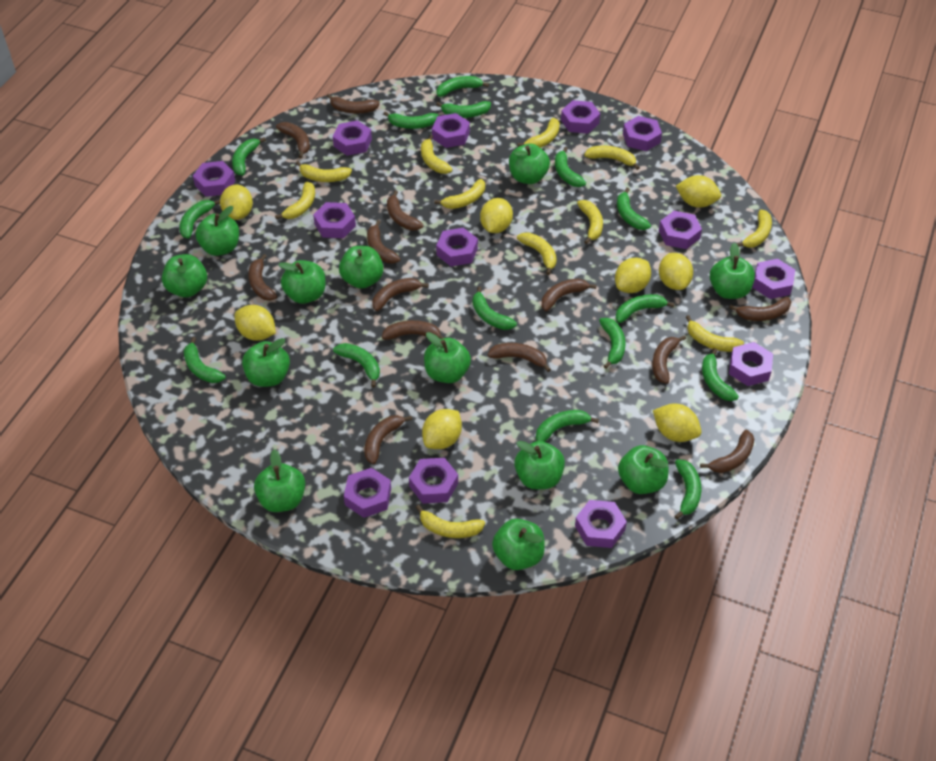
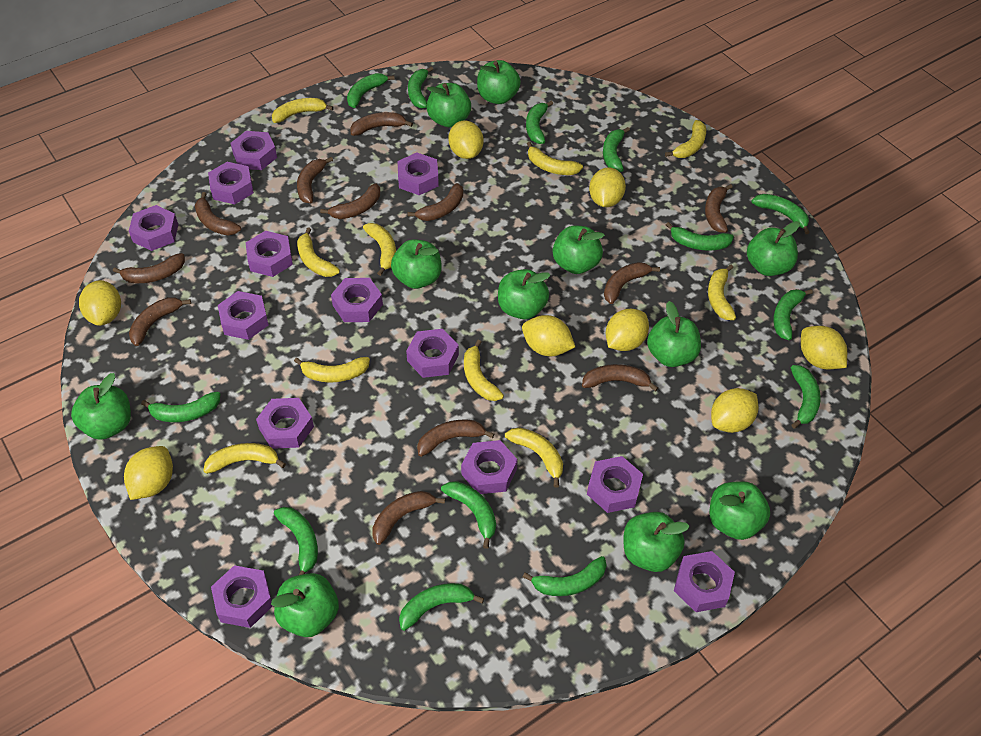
brown banana: [248,254,277,301] [276,122,310,159] [327,94,380,113] [365,415,412,464] [367,220,401,264] [372,278,429,311] [382,320,444,340] [387,190,424,230] [487,343,551,372] [542,279,597,311] [652,335,686,384] [700,429,754,473] [729,297,791,321] = 13 -> [113,253,185,283] [129,297,191,346] [195,192,241,235] [297,157,333,203] [320,183,380,219] [350,112,413,136] [373,491,445,545] [407,183,463,221] [417,420,494,457] [582,364,658,392] [604,262,660,304] [705,184,733,233] = 12
green apple: [162,254,207,298] [195,206,239,256] [242,338,290,387] [254,449,305,512] [278,260,325,304] [339,246,384,289] [424,332,471,383] [492,519,545,570] [509,144,550,184] [514,441,565,489] [618,445,668,494] [710,242,755,299] = 12 -> [71,373,131,440] [271,573,339,637] [391,239,442,289] [427,83,471,127] [477,60,521,104] [498,269,550,319] [553,226,605,274] [624,512,690,572] [647,301,701,367] [710,481,770,540] [747,221,800,276] = 11
green banana: [180,200,220,239] [184,337,226,383] [232,137,266,175] [333,343,380,387] [383,111,439,129] [436,101,491,118] [437,76,489,97] [473,286,517,330] [536,410,599,442] [555,147,586,187] [599,318,626,369] [616,294,675,323] [617,188,651,230] [675,459,701,519] [702,348,739,401] = 15 -> [141,391,221,422] [274,507,318,575] [347,73,395,108] [399,583,484,631] [408,66,433,108] [441,481,496,549] [523,556,607,596] [526,100,553,144] [603,127,630,172] [666,222,734,251] [752,194,810,234] [773,289,813,340] [791,365,821,429] = 13
yellow banana: [275,182,315,219] [296,161,352,182] [416,505,485,538] [421,135,452,174] [434,179,485,209] [517,232,557,275] [518,118,560,148] [577,200,603,244] [584,145,640,170] [686,315,744,352] [736,210,772,248] = 11 -> [203,443,286,474] [272,98,334,123] [294,357,370,382] [297,227,340,277] [363,223,396,276] [464,340,504,401] [505,427,563,488] [527,142,583,175] [665,120,706,158] [708,265,736,320] = 10

